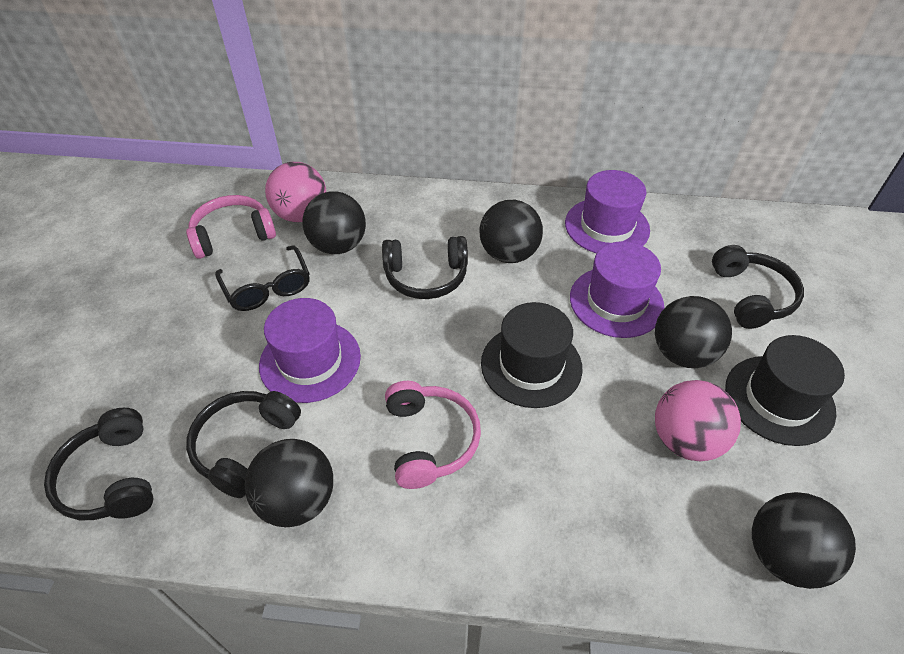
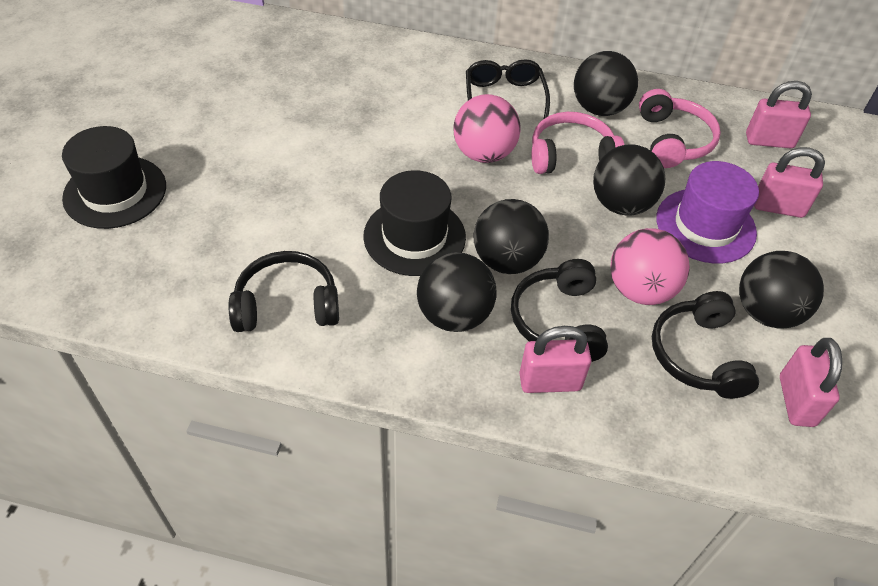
black headphones: [44,408,153,520] [186,391,301,498] [382,236,468,299] [712,245,804,329] = 4 -> [229,251,339,332] [511,259,608,362] [652,291,759,399] = 3
pink padlock: none = 0 -> [519,326,591,393] [746,81,812,148] [754,147,825,218] [780,338,842,427] = 4
purple hat: [259,298,361,403] [565,170,650,254] [570,241,664,338] = 3 -> [656,161,759,263] = 1

